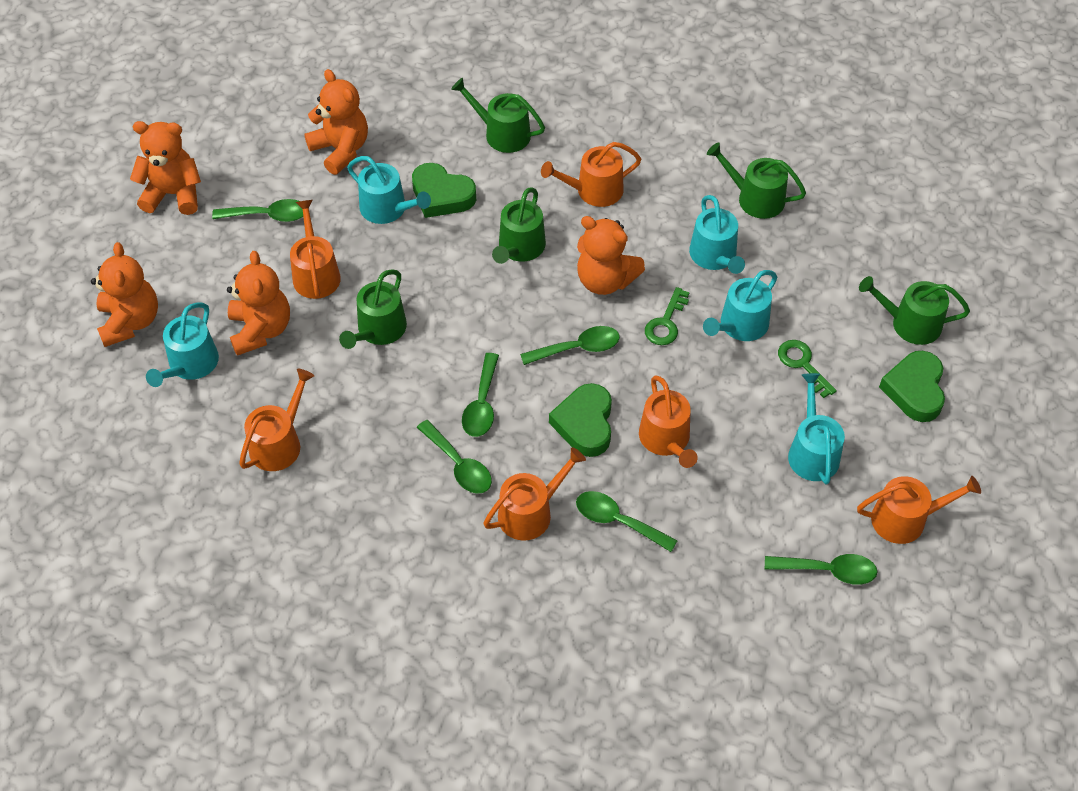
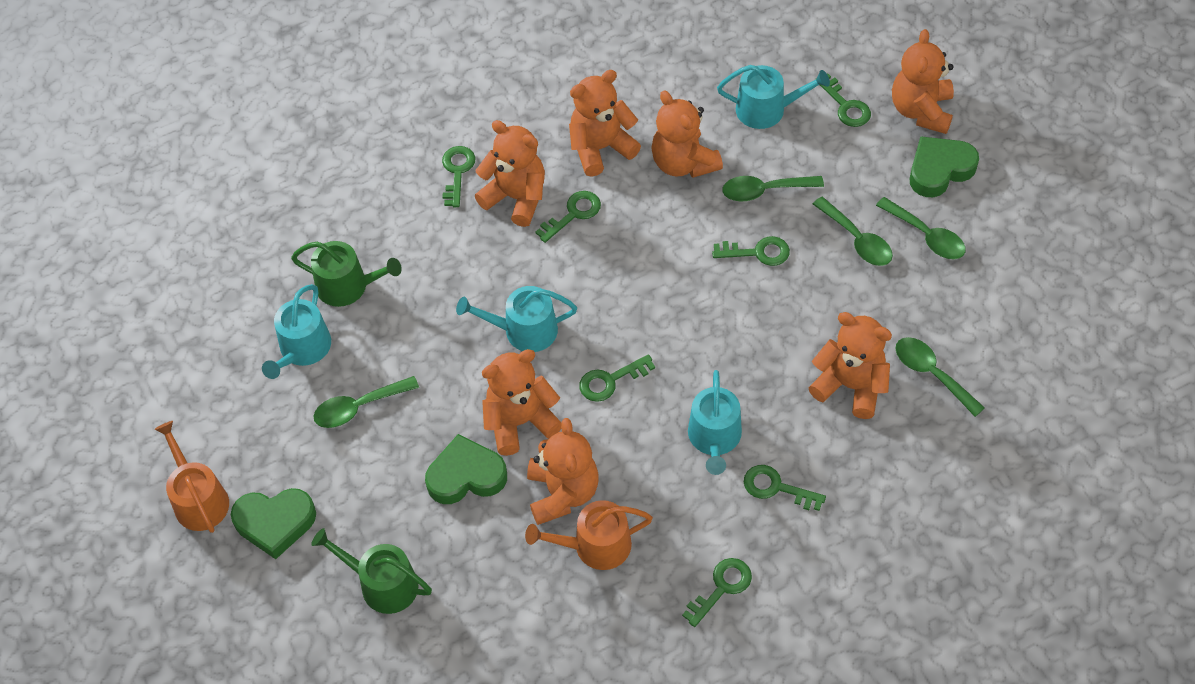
green key: [645,287,689,345] [778,340,837,398] = 2 -> [442,146,475,207] [535,191,601,243] [579,354,655,402] [682,558,752,627] [712,236,790,266] [744,465,826,511] [815,73,871,127] = 7
green spoon: [212,199,303,222] [417,420,492,494] [462,353,499,437] [520,326,620,365] [576,491,678,552] [765,554,877,585] = 6 -> [313,376,419,428] [722,176,824,201] [813,197,893,266] [876,197,966,259] [896,337,985,417] = 5
green watering can: [339,269,407,349] [451,78,545,153] [492,187,546,264] [707,142,806,219] [859,276,970,345] = 5 -> [291,241,402,307] [311,528,432,614] = 2
orange teddy bear: [91,242,158,347] [130,121,201,215] [227,251,290,356] [304,69,368,175] [577,216,645,295] = 5 -> [475,120,545,227] [482,349,562,456] [527,418,599,525] [569,70,641,177] [651,90,723,178] [809,312,892,419] [892,29,954,134] = 7
orange watering can: [239,369,314,471] [290,200,341,299] [483,447,586,541] [541,142,641,207] [639,376,698,468] [857,476,981,544] = 6 -> [154,421,229,533] [525,500,653,570] = 2
turquoise watering can: [146,303,219,387] [347,156,431,224] [689,195,745,274] [703,270,778,341] [788,373,845,484] = 5 -> [262,284,331,379] [456,286,577,352] [688,370,742,475] [717,65,830,129] = 4

